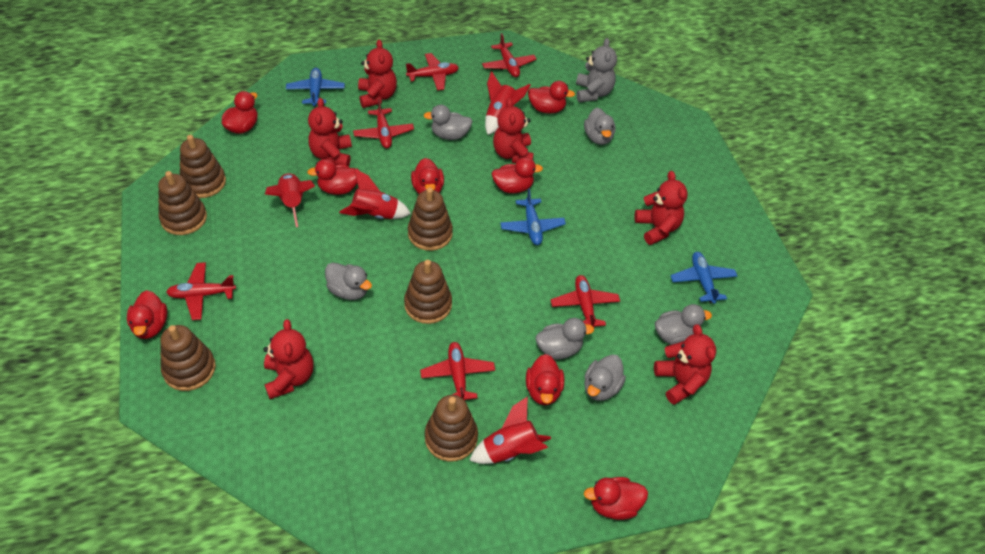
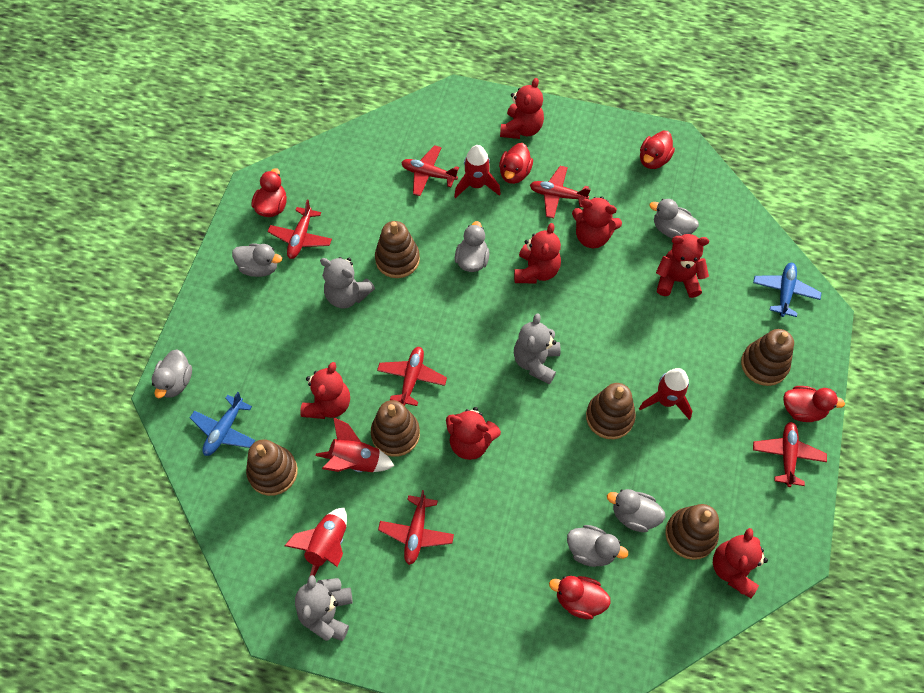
blue plane: [286,68,345,107] [500,188,566,245] [670,252,737,304] = 3 -> [190,392,255,456] [753,263,822,317] = 2
grey teddy bear: [576,38,617,102] = 1 -> [295,575,353,641] [320,257,375,309] [514,313,560,384] = 3
red duck: [127,290,167,339] [222,91,258,134] [307,159,359,195] [411,158,444,194] [492,157,543,193] [526,354,564,405] [528,81,575,114] [584,477,648,520] = 8 -> [252,168,287,217] [499,143,533,184] [549,576,611,619] [640,131,675,169] [783,386,845,422] = 5
red teddy bear: [263,319,314,399] [308,98,352,167] [358,39,397,108] [493,98,534,163] [635,171,688,245] [654,324,716,405] = 6 -> [300,362,350,419] [446,407,501,460] [500,78,544,139] [514,223,561,284] [572,196,622,248] [656,234,709,298] [713,528,768,598] = 7

